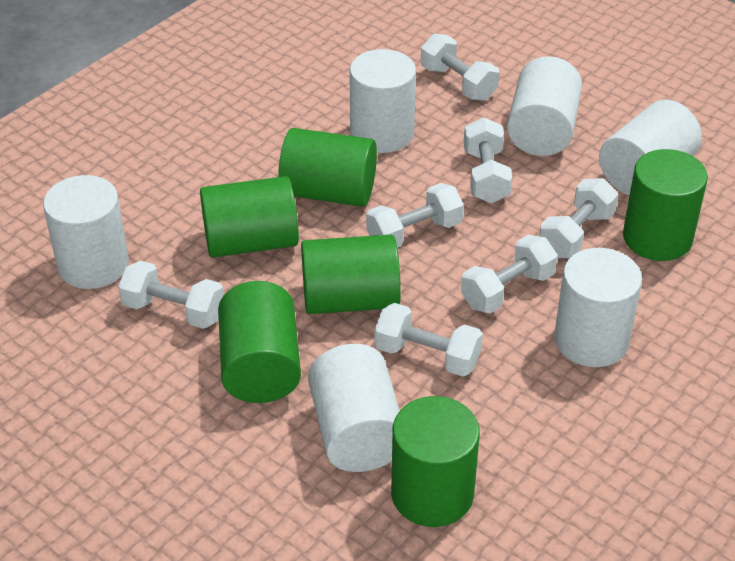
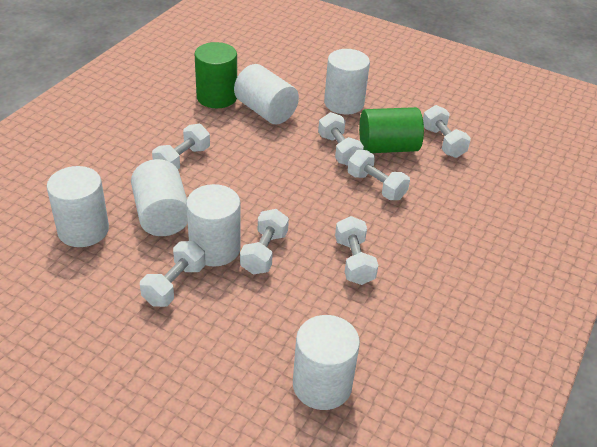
green cylinder: [200,176,299,258] [218,281,301,403] [278,128,377,207] [301,235,401,314] [391,396,480,527] [623,149,708,261] = 6 -> [194,42,237,108] [359,107,424,153] = 2

